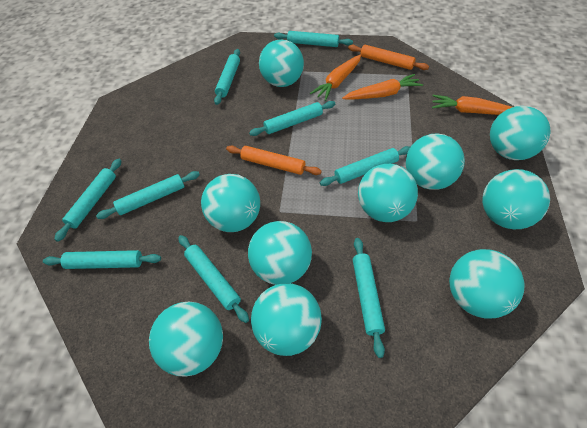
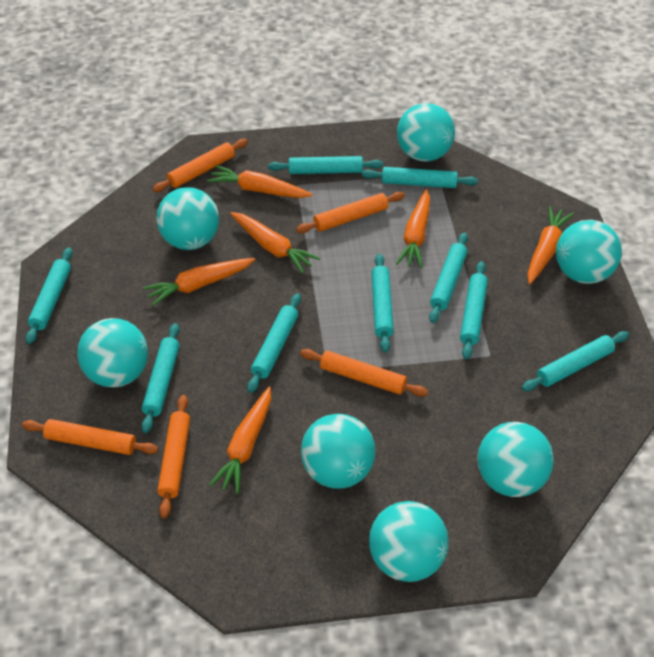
orange carrot: [310,54,361,101] [342,74,423,100] [432,95,512,115] = 3 -> [143,258,255,306] [207,165,313,198] [209,387,271,494] [230,212,320,273] [396,189,430,268] [528,206,574,284] = 6
orange rolling pin: [226,145,322,175] [348,45,429,70] = 2 -> [22,419,158,455] [153,139,248,192] [157,395,190,518] [296,192,405,233] [300,349,428,397] = 5
turquoise ball: [149,302,223,377] [201,174,260,232] [248,221,312,285] [251,283,322,356] [259,39,304,87] [358,164,418,222] [406,133,465,190] [449,249,524,318] [482,169,550,229] [490,106,551,160] = 10 -> [77,318,148,388] [156,187,219,250] [301,414,375,489] [369,501,449,582] [397,103,455,162] [477,422,554,497] [556,220,622,284] = 7

